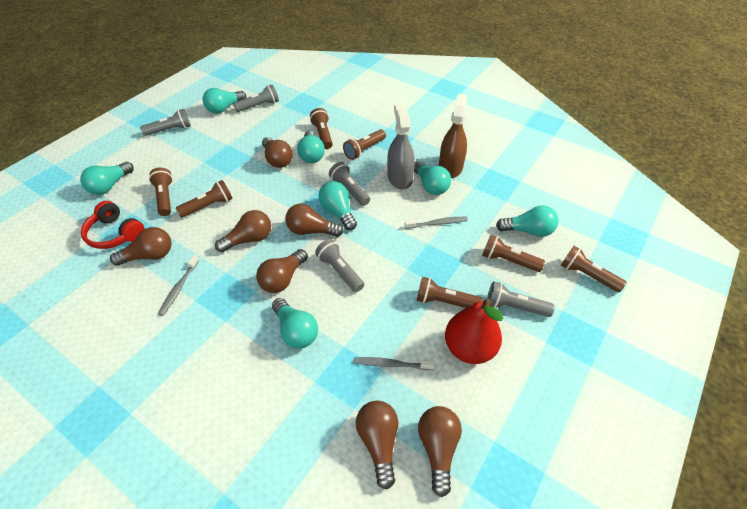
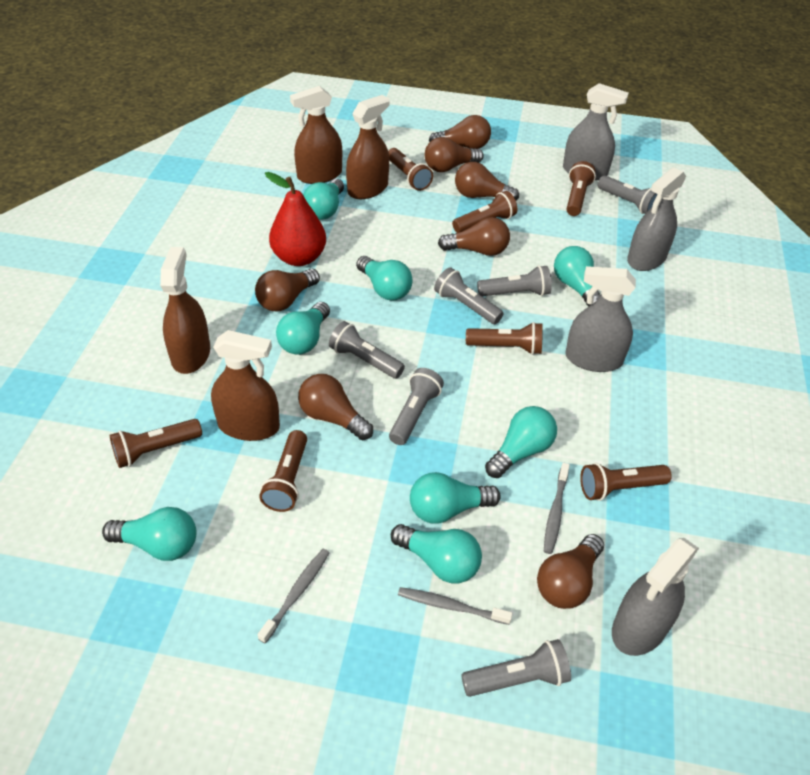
brown spray bottle: [439,94,467,178] = 1 -> [160,247,210,374] [211,330,280,441] [290,86,342,184] [346,95,390,199] = 4
grey flashlight: [140,109,191,136] [233,85,279,112] [315,239,364,292] [329,162,370,206] [487,281,555,317] = 5 -> [329,321,405,379] [389,368,444,445] [434,267,503,324] [461,639,571,697] [477,265,552,296] [598,176,657,214] = 6
grey spray bottle: [387,104,415,190] = 1 -> [563,83,629,180] [565,266,636,372] [612,538,699,656] [627,167,686,271] = 4
red headphones: [81,201,145,249] = 1 -> none = 0
turquoise light bulb: [80,162,134,195] [203,88,246,114] [272,298,318,348] [297,131,325,163] [319,181,357,230] [414,161,451,195] [496,206,558,237] = 7 -> [102,507,196,561] [276,302,330,355] [303,179,344,220] [356,256,412,301] [391,524,482,584] [410,472,501,524] [485,406,557,478] [554,246,600,307] = 8

